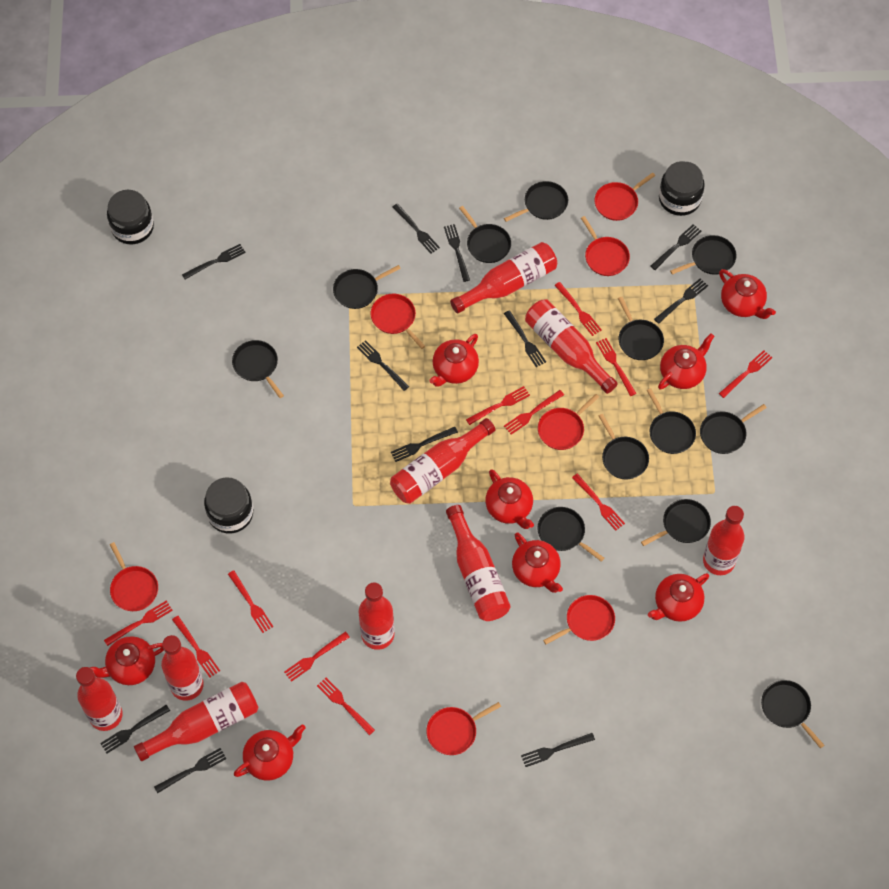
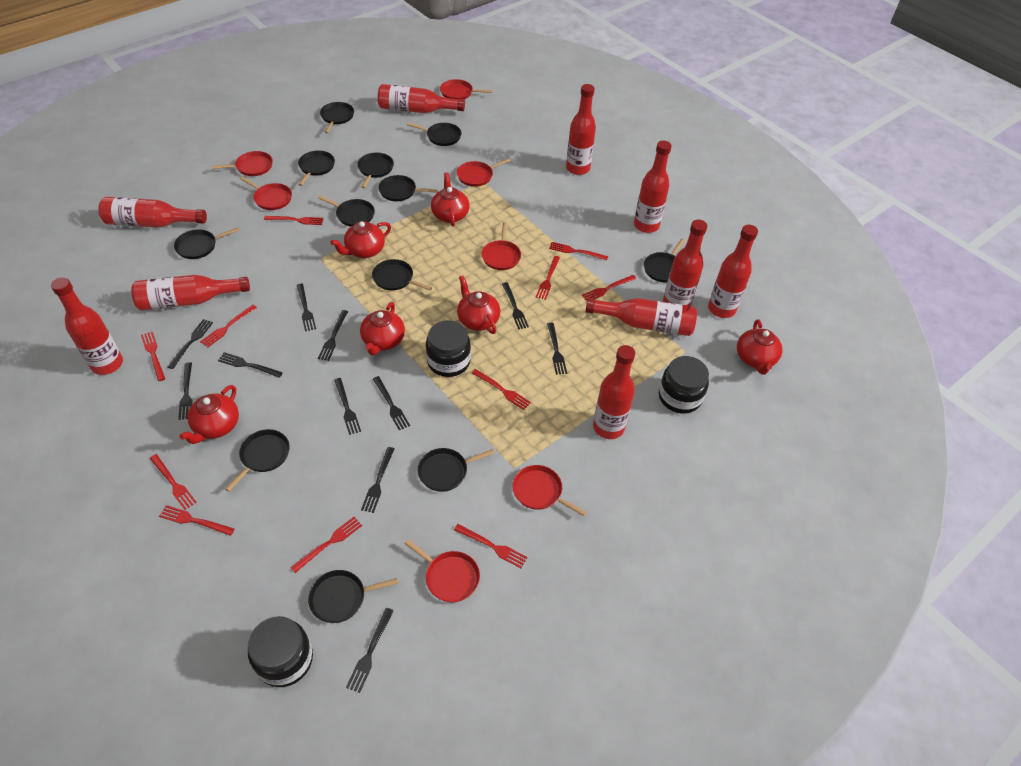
red bottle: [76,667,122,731] [134,682,258,761] [161,635,204,701] [359,582,394,650] [390,418,495,504] [446,505,511,621] [450,242,557,314] [525,300,618,394] [703,506,745,575] = 9 -> [51,277,123,375] [98,197,207,228] [131,275,250,311] [378,84,465,113] [566,84,596,175] [585,298,697,336] [593,345,635,439] [634,141,672,233] [663,220,707,306] [708,225,758,318] = 10
red teapot: [90,636,164,685] [234,724,306,781] [430,334,479,387] [485,469,534,529] [512,532,563,593] [648,573,709,622] [658,333,714,389] [719,269,776,319] = 8 -> [179,385,239,444] [330,221,391,258] [360,302,405,355] [431,172,469,227] [457,276,500,334] [737,319,782,375] = 6

